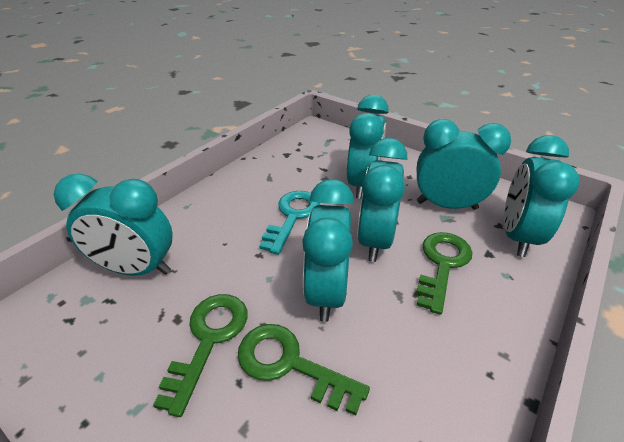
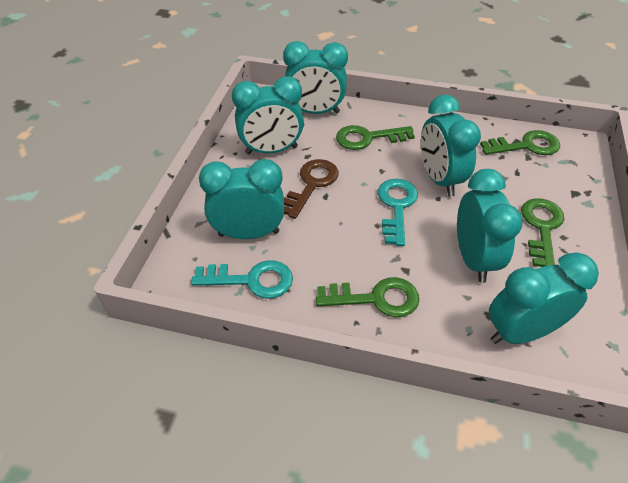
brown key: none = 0 -> [284,159,339,219] = 1
green key: [153,294,248,417] [238,324,370,416] [416,232,472,315] = 3 -> [316,277,419,317] [336,125,415,150] [480,130,560,155] [521,198,564,267] = 4
turquoise key: [259,191,320,255] = 1 -> [191,260,293,299] [378,179,418,246] = 2

